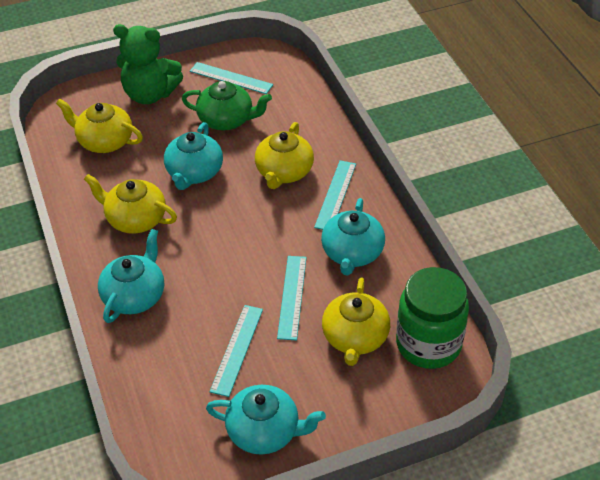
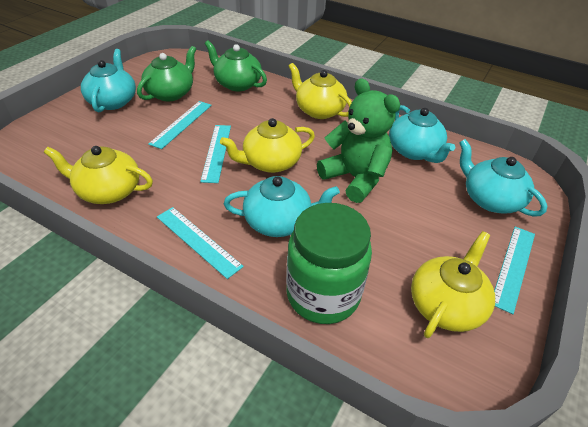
green teapot: [182,81,272,130] = 1 -> [137,46,196,101] [205,40,267,91] = 2

